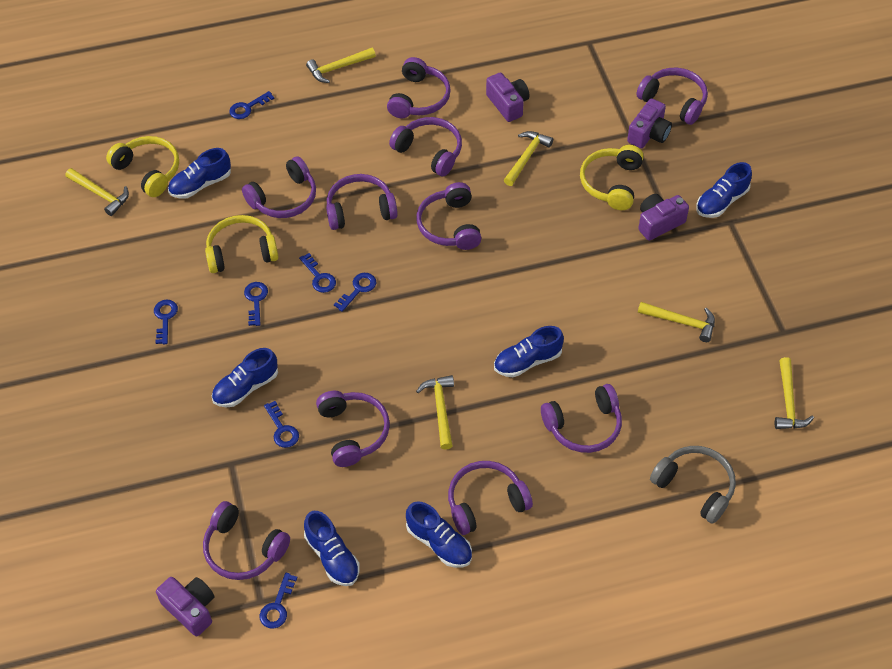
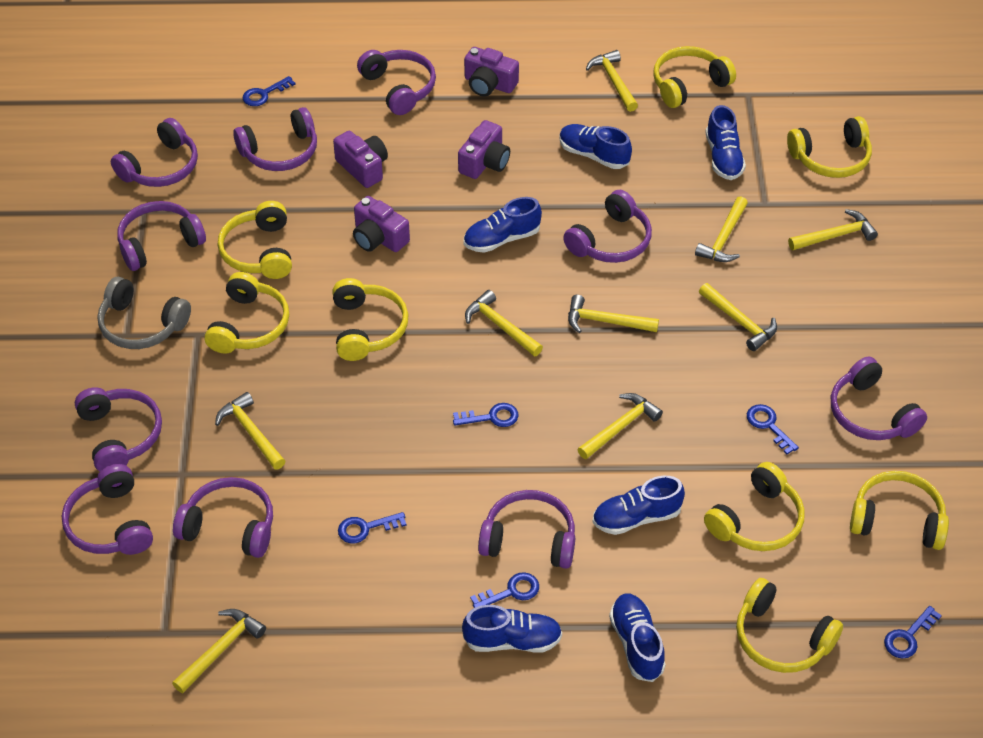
blue key: [154,300,178,345] [229,91,275,119] [244,282,268,326] [260,573,298,629] [264,401,299,448] [299,253,336,293] [334,273,376,312] = 7 -> [243,76,295,106] [338,512,407,543] [453,403,518,427] [470,572,539,608] [747,404,799,455] [884,606,942,659] = 6
yellow hammer: [66,168,129,216] [306,48,376,83] [416,375,454,450] [504,131,553,186] [638,302,715,342] [775,357,814,429] = 6 -> [172,609,266,693] [215,392,285,470] [465,290,543,356] [568,295,659,333] [577,393,663,459] [586,50,638,112] [695,196,748,262] [699,283,777,351] [788,209,878,250] = 9
yellow headphones: [106,136,179,197] [205,215,278,273] [580,145,644,210] = 3 -> [204,272,289,354] [218,201,292,279] [332,278,408,361] [653,46,736,108] [704,462,805,551] [736,578,843,673] [787,116,872,178] [850,471,949,550] = 8

